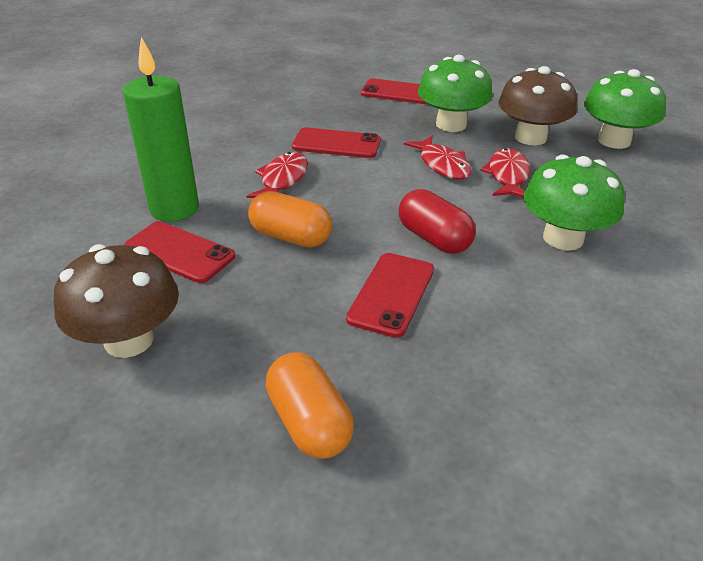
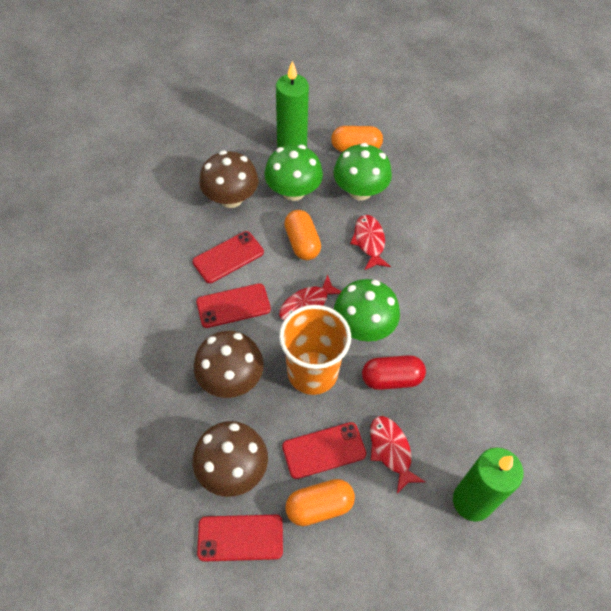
brown mushroom: [54,244,179,358] [498,66,577,145] = 2 -> [193,421,268,497] [194,331,264,398] [199,150,259,208] = 3
green candle: [123,37,199,222] = 1 -> [276,61,309,148] [453,448,524,522] = 2
orange capsule: [248,191,332,248] [265,352,354,459] = 2 -> [284,210,321,260] [285,479,355,526] [331,126,383,152] = 3
orange cup: none = 0 -> [279,305,351,395] = 1

